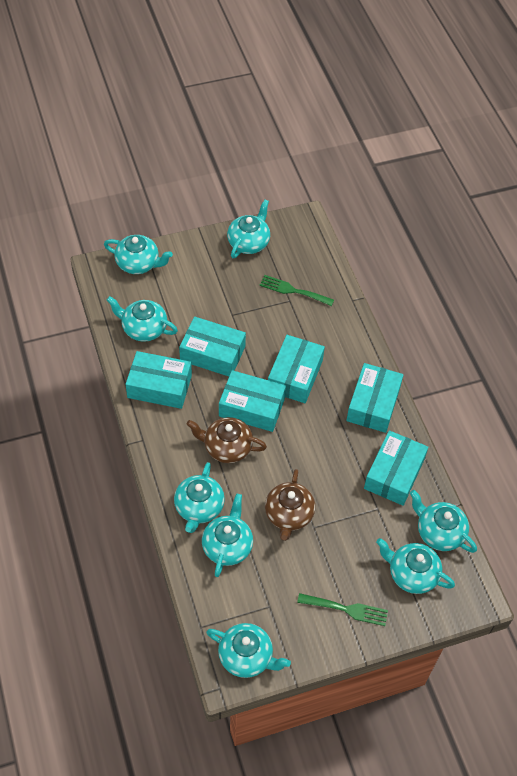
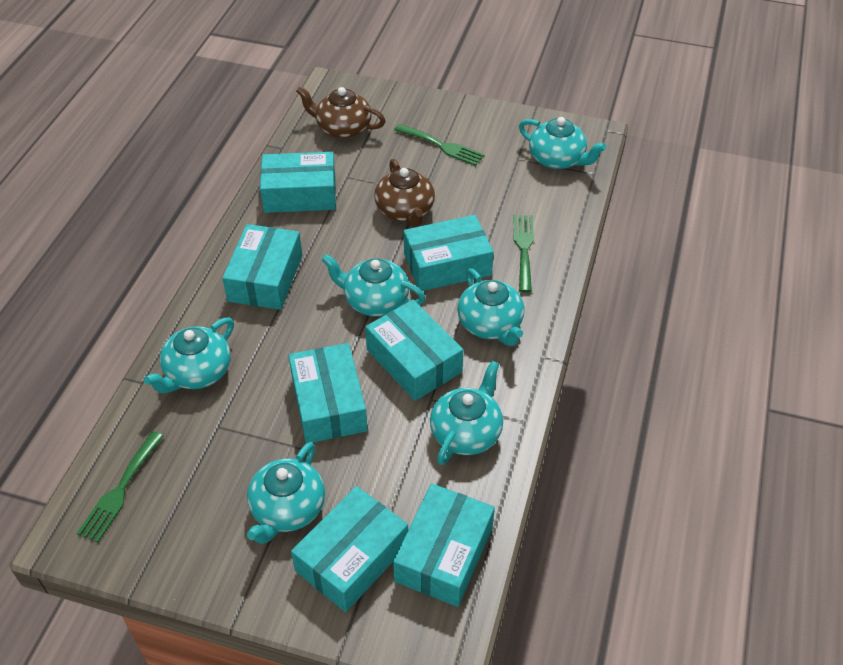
green fork: [259,275,334,306] [297,593,388,626] = 2 -> [77,431,164,542] [394,124,484,166] [513,215,534,292] = 3
turquoise box: [126,351,192,409] [179,317,246,376] [219,370,286,432] [268,335,325,403] [346,363,403,433] [364,430,428,506] = 6 -> [222,224,302,310] [260,152,336,213] [288,343,368,444] [291,486,408,612] [365,300,463,401] [393,484,495,607] [404,215,494,291] = 7
turquoise teapot: [104,235,173,274] [107,296,178,342] [174,462,225,533] [202,494,253,577] [206,623,291,678] [227,199,270,258] [376,538,455,594] [410,490,477,553] = 8 -> [144,318,234,393] [247,442,325,544] [321,254,426,317] [430,361,503,465] [457,268,525,346] [519,117,606,169] = 6

